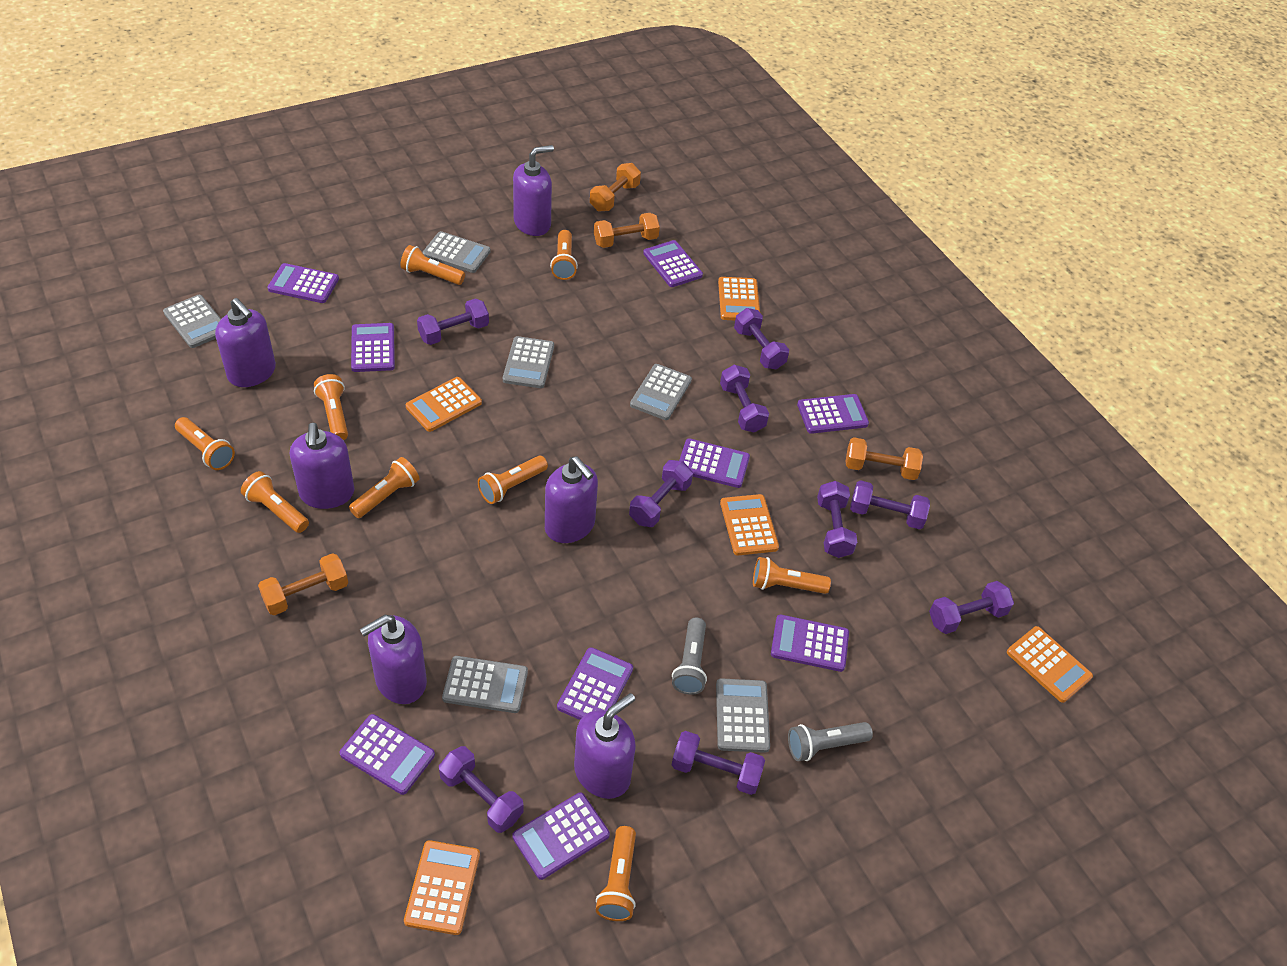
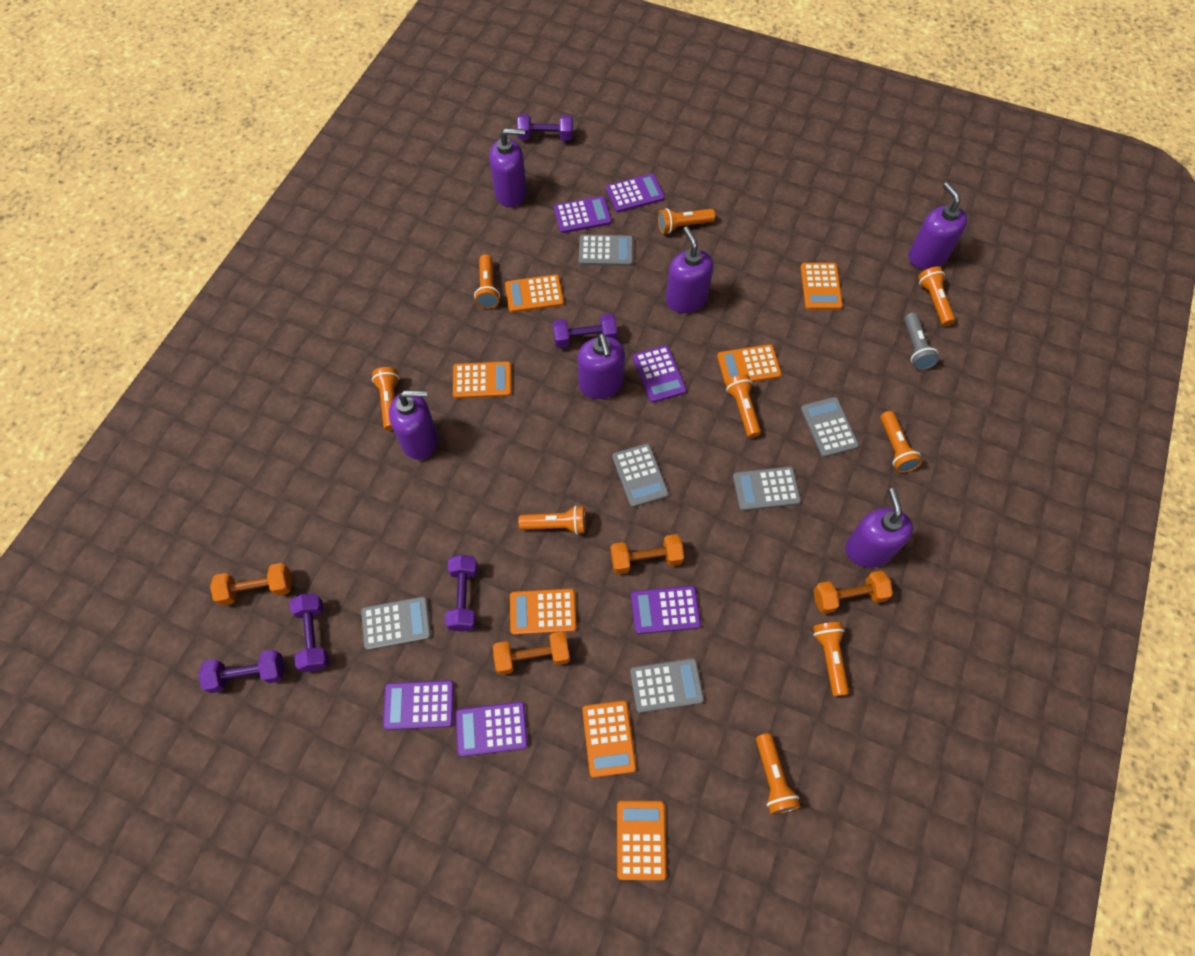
grey flashlight: [672,618,707,695] [788,722,873,761] = 2 -> [904,313,939,370] = 1
orange calculator: [404,840,480,935] [406,377,482,432] [718,277,760,320] [720,494,779,555] [1007,626,1093,703] = 5 -> [453,361,512,399] [505,274,564,313] [510,589,577,635] [582,701,636,778] [617,801,666,880] [717,344,782,383] [800,263,843,310] = 7
purple calculator: [267,263,339,303] [340,714,435,795] [351,323,395,372] [512,793,610,880] [557,647,633,720] [643,240,703,287] [679,438,750,488] [771,615,849,672] [797,394,869,434] = 9 -> [383,680,454,730] [456,702,528,757] [554,196,612,233] [606,174,665,212] [631,586,701,634] [633,345,687,403] = 6
purple dumbbell: [417,298,489,345] [439,746,524,833] [629,460,693,527] [672,731,765,795] [720,365,769,433] [734,308,789,370] [817,481,857,558] [850,480,930,529] [929,581,1014,634] = 9 -> [199,649,284,693] [290,594,329,672] [445,555,478,632] [517,114,573,141] [553,314,617,348] = 5

